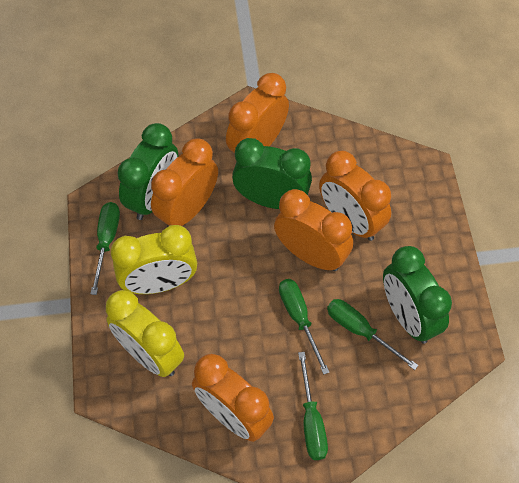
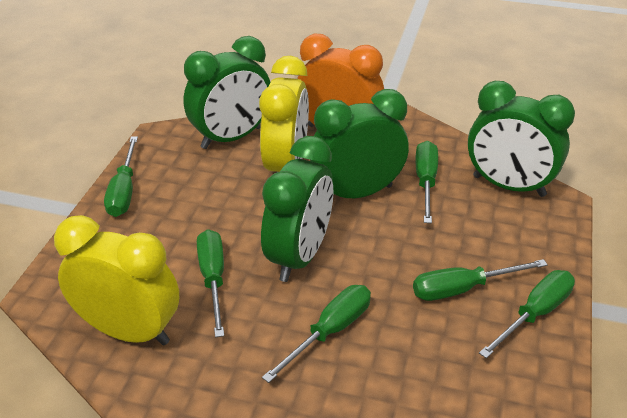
green clock: [117,123,178,220] [232,138,312,209] [383,246,452,344] = 3 -> [183,36,270,149] [261,136,333,282] [310,89,409,198] [468,81,575,197] = 4
green screwdriver: [90,202,120,295] [279,279,329,375] [298,352,328,460] [327,299,419,370] = 4 -> [104,136,138,217] [197,229,224,337] [262,285,371,383] [413,259,548,301] [415,141,438,223] [479,270,575,359] = 6
orange clock: [151,139,218,227] [192,354,274,442] [226,73,289,153] [274,189,353,271] [319,151,391,241] = 5 -> [297,34,384,127] = 1

